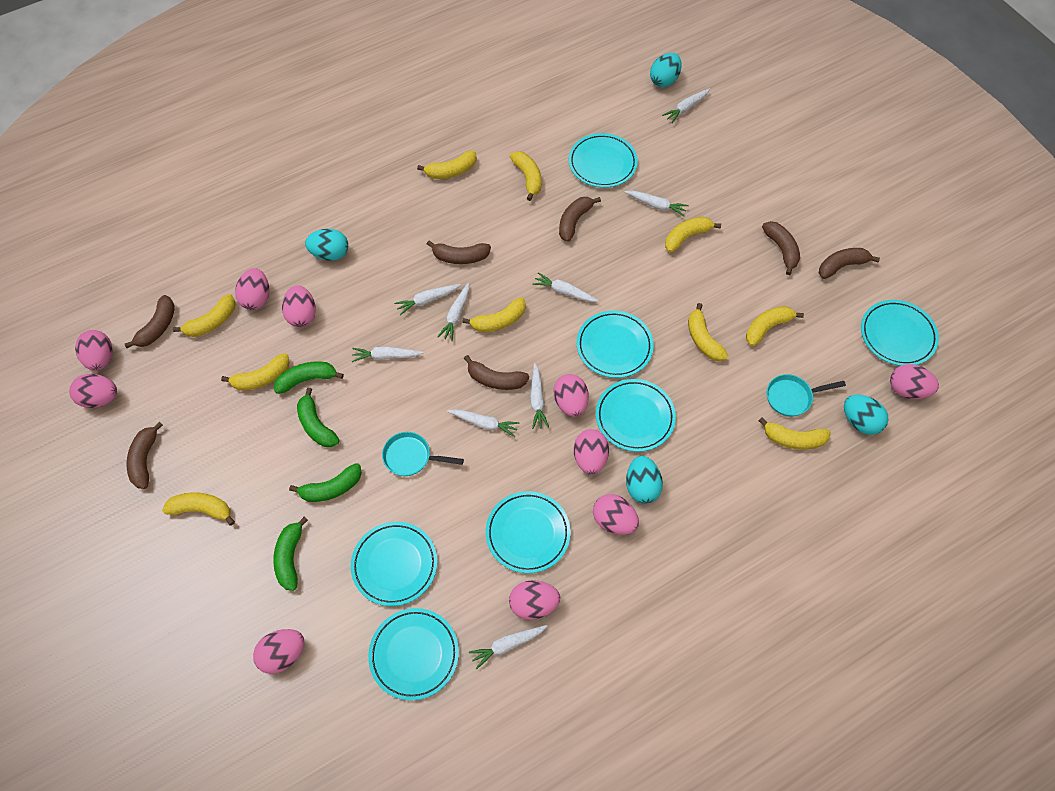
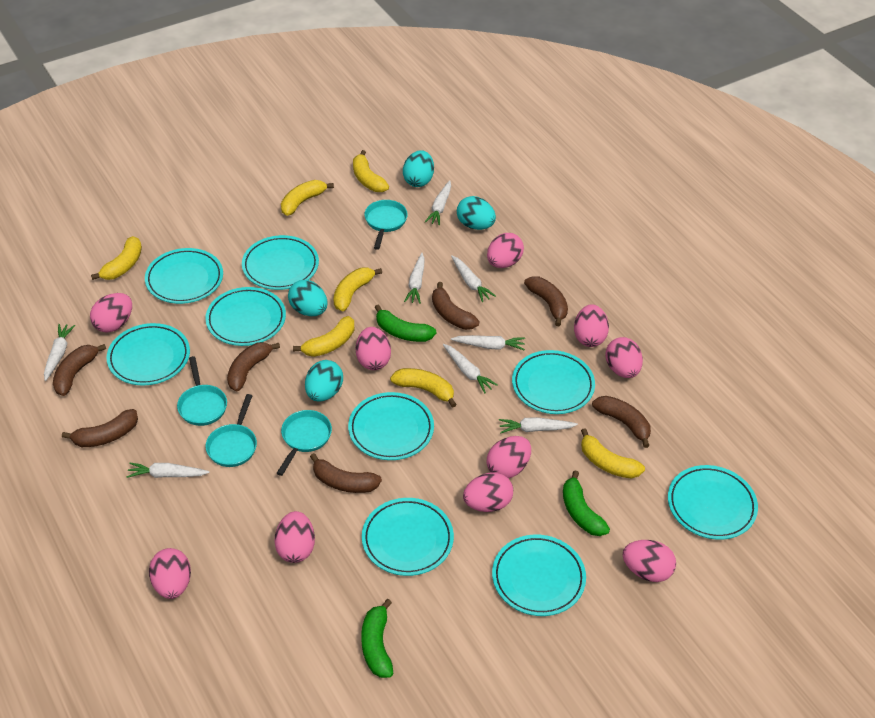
green banana: [273,517,308,591] [274,361,344,394] [289,463,362,502] [297,388,339,447] = 4 -> [361,599,393,678] [375,304,436,342] [563,471,610,536] = 3
turquoise pan: [382,432,464,476] [767,374,846,417] = 2 -> [177,356,227,426] [205,394,257,467] [277,410,332,476] [364,200,408,250] = 4
turquoise plate: [351,522,437,606] [368,608,459,701] [486,491,571,573] [569,133,638,188] [577,311,654,378] [596,379,676,452] [861,300,939,366] = 7 -> [106,323,190,386] [145,248,223,304] [205,287,286,346] [242,235,319,290] [348,392,434,460] [362,498,454,576] [492,535,586,616] [512,350,595,414] [668,465,758,540] = 9
white carrot: [352,347,423,362] [394,284,461,315] [437,283,469,341] [447,409,520,437] [469,625,548,670] [530,363,549,429] [532,272,599,302] [625,190,689,216] [662,88,710,123] = 9 -> [44,324,75,381] [126,462,209,478] [404,253,425,304] [425,180,451,225] [443,344,498,393] [451,256,496,302] [451,335,525,350] [499,417,578,433] = 8
yellow banana: [162,492,235,526] [173,294,235,337] [221,353,290,391] [417,151,477,179] [462,298,526,332] [510,151,541,201] [665,217,721,252] [688,303,728,361] [746,306,804,346] [759,418,831,450] = 10 -> [91,236,142,280] [281,180,334,216] [293,316,354,357] [334,268,382,311] [353,150,389,192] [390,368,457,408] [581,428,645,479] = 7

